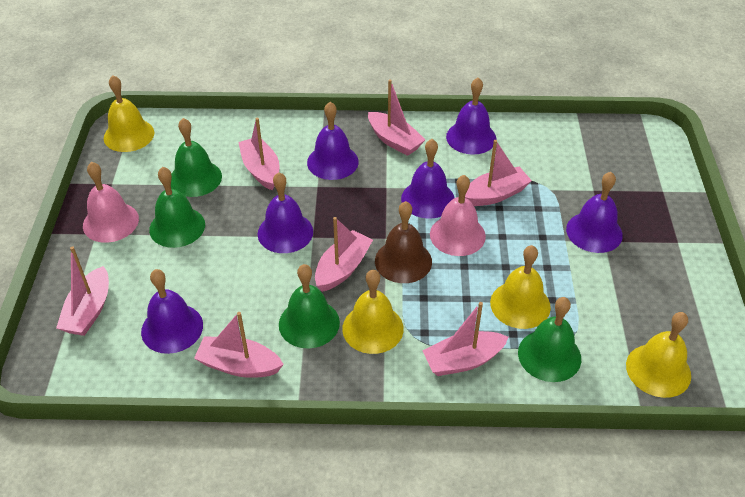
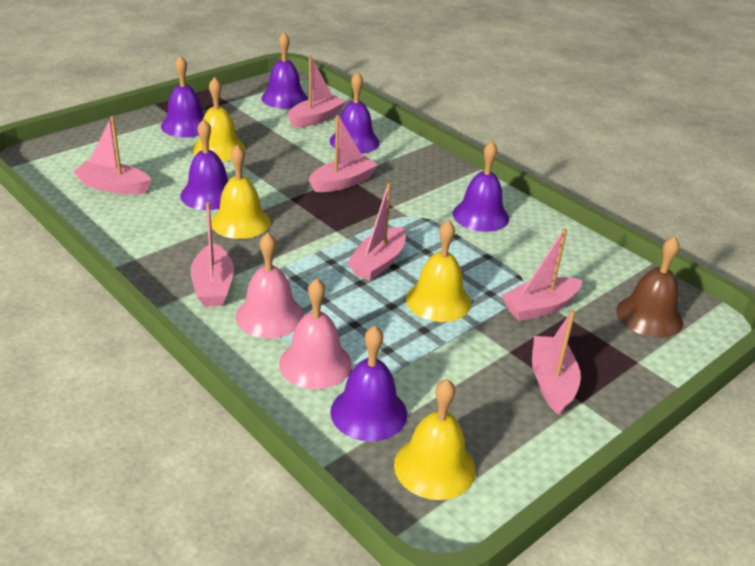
green bell: [149,167,205,248] [171,118,222,197] [279,264,340,349] [518,297,581,382] = 4 -> none = 0

